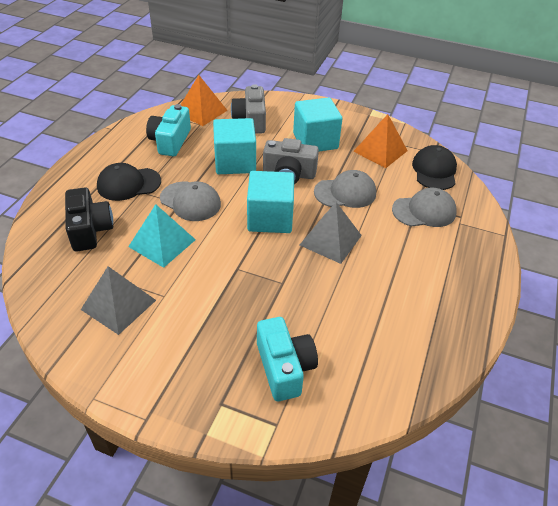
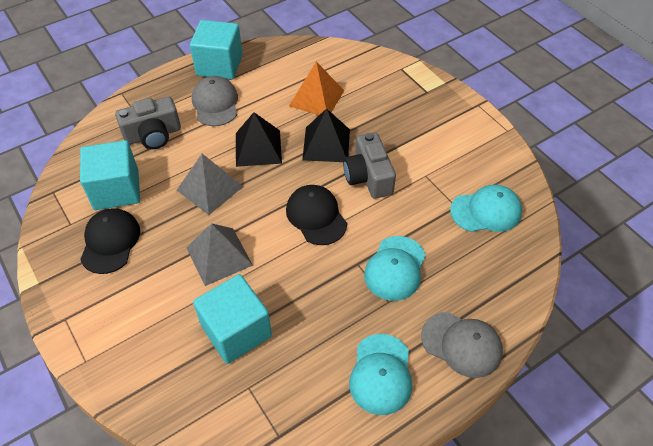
black camera: [65,187,113,251] = 1 -> none = 0
black pyramid: none = 0 -> [236,112,282,167] [302,108,350,162] = 2
grey cap: [160,182,221,221] [314,170,376,208] [392,188,457,227] = 3 -> [192,76,238,126] [421,312,503,378] = 2
orange pyramid: [181,75,228,126] [353,114,408,168] = 2 -> [289,62,344,115] = 1
turquoise camera: [146,104,191,157] [257,317,318,401] = 2 -> none = 0
turquoise cap: none = 0 -> [349,334,412,415] [364,236,426,301] [450,185,522,232] = 3
turquoise pyramid: [128,204,196,268] = 1 -> none = 0

